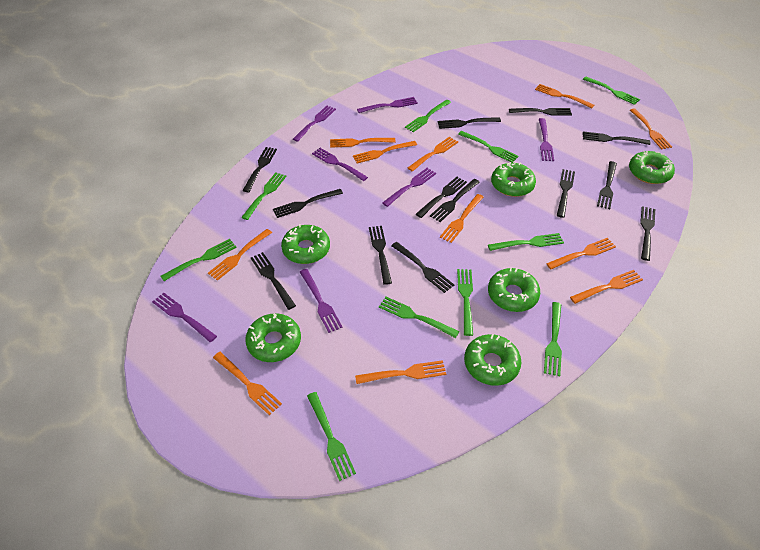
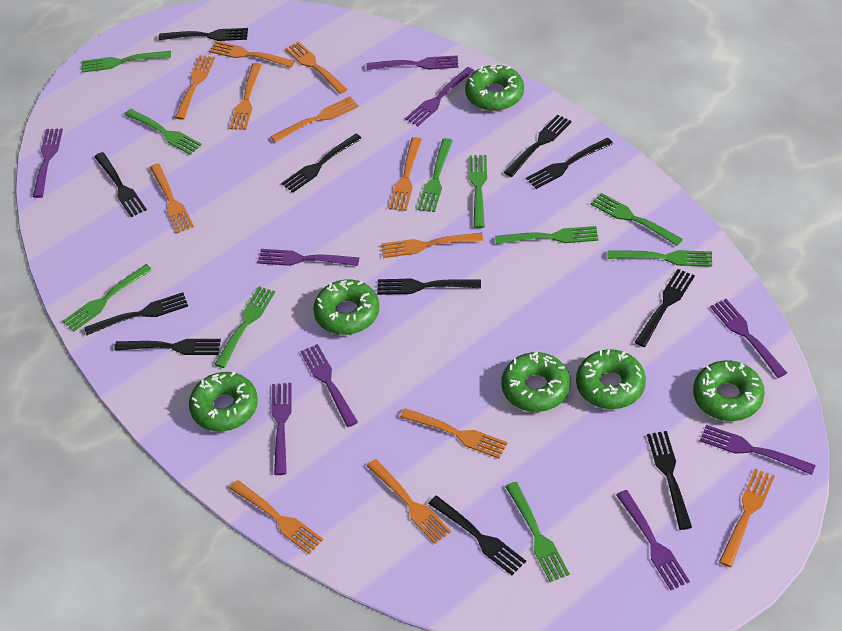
black fork: [242,147,277,192] [251,252,296,310] [273,189,343,218] [369,226,392,285] [391,242,454,293] [416,177,467,218] [430,179,480,222] [437,117,501,129] [509,108,572,116] [556,169,575,218] [583,131,650,145] [597,161,617,209] [640,206,655,261] = 13 -> [84,292,188,335] [94,152,147,217] [114,339,221,355] [159,28,248,41] [281,134,362,193] [377,278,481,295] [428,496,526,575] [504,114,571,177] [526,138,613,189] [634,269,695,347] [647,431,692,530] = 11
orange fork: [208,229,272,281] [213,352,282,415] [330,138,396,148] [353,141,417,163] [355,360,446,384] [408,137,458,171] [440,194,484,243] [535,84,594,108] [546,238,616,269] [570,270,643,304] [630,109,672,150] = 11 -> [150,163,194,233] [175,55,215,120] [209,41,295,67] [229,63,262,130] [229,480,323,554] [270,96,359,143] [285,41,347,94] [367,459,451,544] [381,233,483,258] [389,137,422,211] [400,408,508,459] [719,469,775,567] = 12
purple fork: [152,293,217,342] [293,106,336,142] [300,269,343,333] [312,148,368,181] [357,97,418,113] [382,168,436,207] [539,118,554,161] = 7 -> [33,128,63,198] [257,249,359,266] [271,383,292,475] [300,344,358,427] [366,55,458,70] [405,67,475,126] [616,490,690,590] [700,425,816,475] [710,299,787,378] = 9

